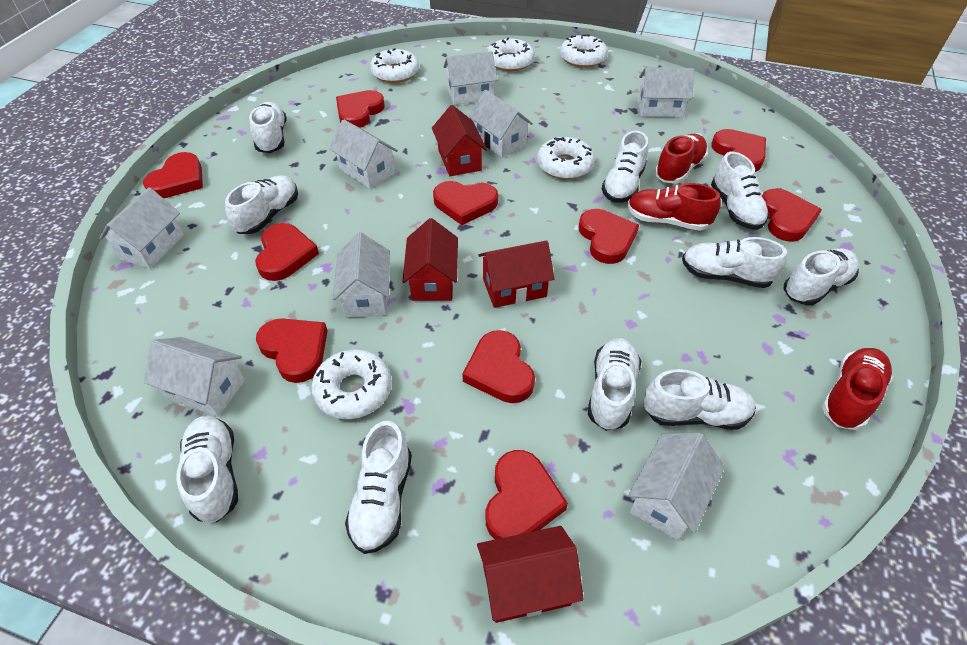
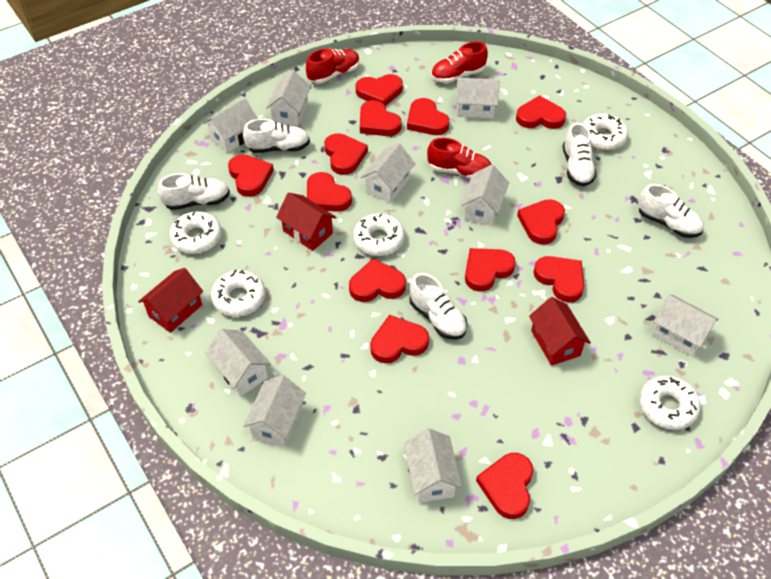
red heart: [143,152,203,198] [255,223,319,281] [256,318,328,383] [336,90,385,128] [433,181,498,225] [462,330,535,403] [486,450,568,539] [578,209,639,264] [711,129,766,172] [762,188,822,242] = 10 -> [228,155,274,197] [307,172,352,212] [324,133,368,175] [349,258,406,302] [356,74,403,106] [360,100,402,136] [370,315,429,363] [407,98,449,135] [465,248,516,292] [476,453,533,519] [516,95,566,129] [517,199,565,245] [534,256,584,302] = 13
red house: [403,218,458,301] [432,105,487,176] [477,526,584,623] [478,240,555,308] = 4 -> [138,268,203,333] [276,192,336,251] [529,297,591,366] = 3
white house: [99,187,184,269] [144,337,245,417] [329,119,398,189] [333,232,390,317] [443,51,497,105] [469,90,533,158] [628,433,725,541] [638,67,694,117] = 8 -> [203,98,258,153] [205,329,271,397] [243,375,306,447] [266,70,311,127] [361,143,415,203] [404,428,462,503] [456,78,499,118] [461,164,509,226] [652,295,719,357] = 9
white shoe: [176,415,238,523] [225,175,298,234] [249,102,287,153] [345,421,412,554] [588,338,641,431] [602,131,648,203] [643,369,756,430] [682,237,787,288] [711,152,769,230] [784,248,859,305] = 10 -> [158,173,230,210] [243,119,310,153] [410,273,467,340] [562,123,597,186] [638,184,704,238] = 5

